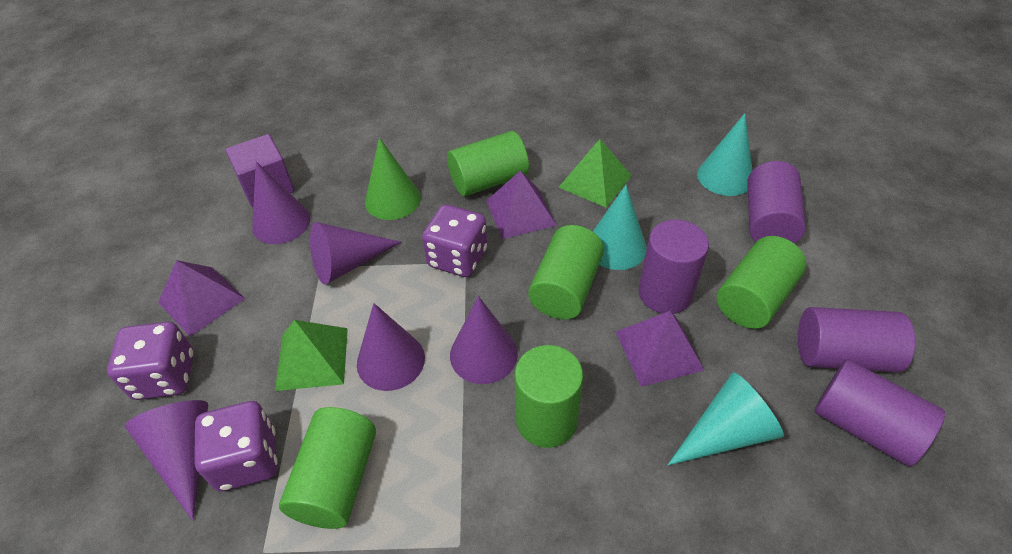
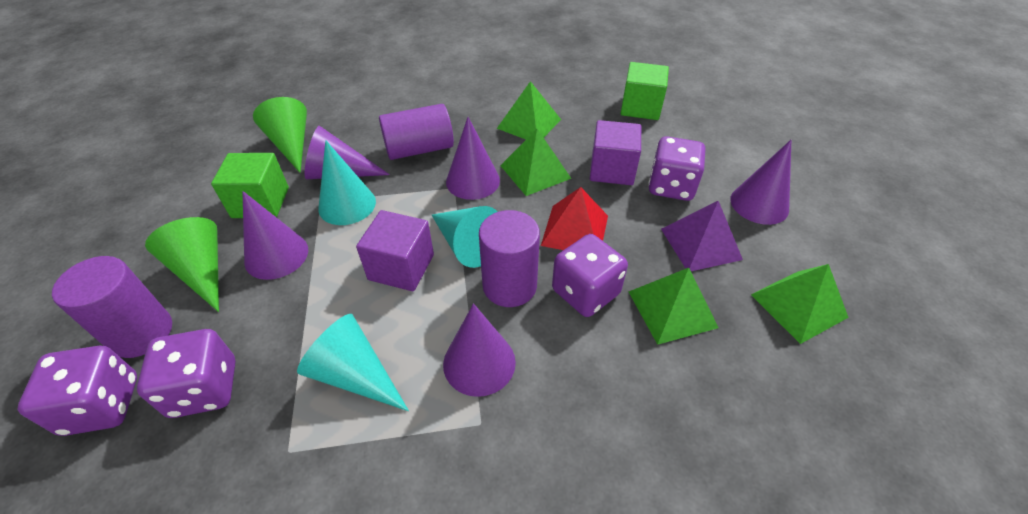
green cone: [365,138,421,220] = 1 -> [145,217,219,312] [253,97,307,173] = 2
green cube: none = 0 -> [211,153,289,218] [620,62,669,120] = 2
green cylinder: [279,407,376,529] [447,131,529,196] [515,345,583,448] [528,225,604,319] [717,236,806,329] = 5 -> none = 0
green pyramid: [275,320,348,391] [559,139,632,208] = 2 -> [497,81,561,139] [500,129,571,196] [629,268,718,345] [751,264,849,344] = 4
purple cube: [225,134,295,207] = 1 -> [356,210,434,291] [590,120,641,185] = 2
purple cylinder: [639,220,709,314] [747,161,806,243] [798,307,915,372] [814,359,945,466] = 4 -> [52,256,172,358] [379,104,454,160] [479,210,540,307] = 3
purple dice: [107,322,194,400] [194,401,278,491] [422,204,487,277] = 3 -> [18,345,137,436] [137,329,236,418] [552,234,628,317] [649,136,705,201] = 4
purple pyramid: [158,260,245,337] [486,170,557,239] [616,311,704,387] = 3 -> [661,201,743,271] = 1
red pyramid: none = 0 -> [541,187,608,250] = 1

